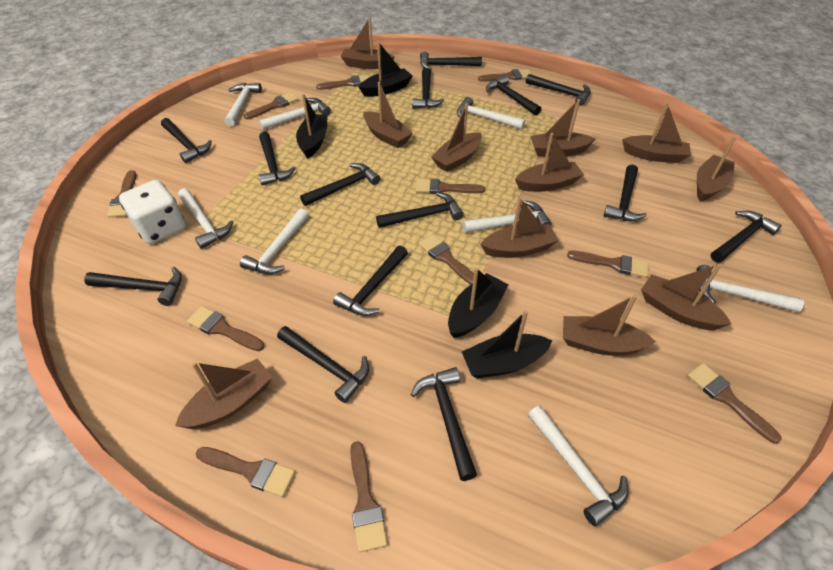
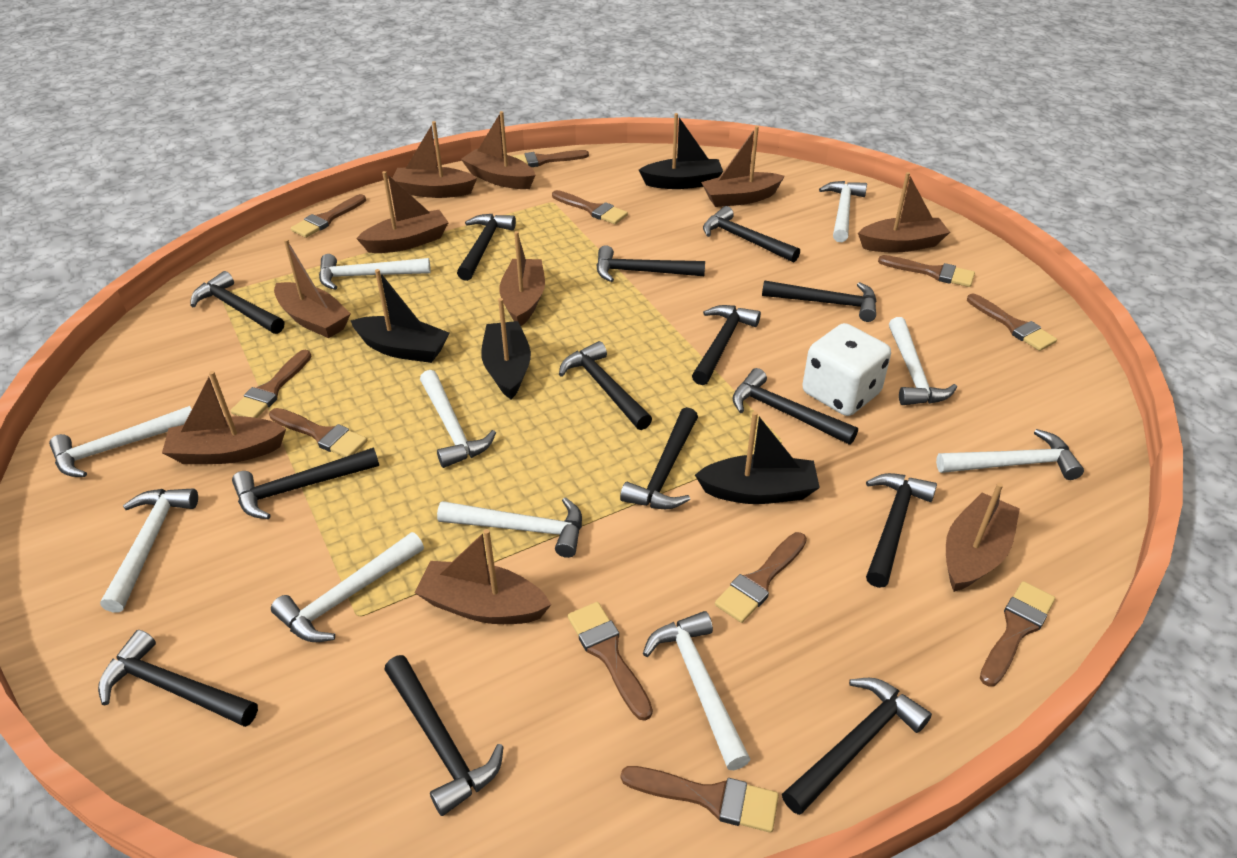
brown boat: [175,358,273,429] [340,17,395,69] [363,82,413,148] [431,103,482,172] [480,197,559,258] [515,133,584,192] [530,99,596,157] [563,295,656,356] [622,102,691,163] [641,264,732,330] [697,136,736,202] = 11 -> [162,371,286,464] [274,239,351,338] [356,171,449,253] [392,121,477,198] [414,529,551,624] [461,111,535,189] [499,231,545,326] [701,126,785,207] [858,172,950,253] [946,483,1020,592] = 10
white hammer: [178,188,233,249] [225,83,262,126] [240,209,309,274] [259,98,331,130] [457,97,525,129] [463,200,552,233] [528,405,628,526] [697,265,804,312] = 8 -> [49,406,192,477] [100,489,198,613] [271,532,424,642] [319,254,431,290] [420,370,496,468] [437,497,582,558] [643,611,751,770] [819,181,867,242] [889,317,957,405] [936,429,1084,480] = 10

